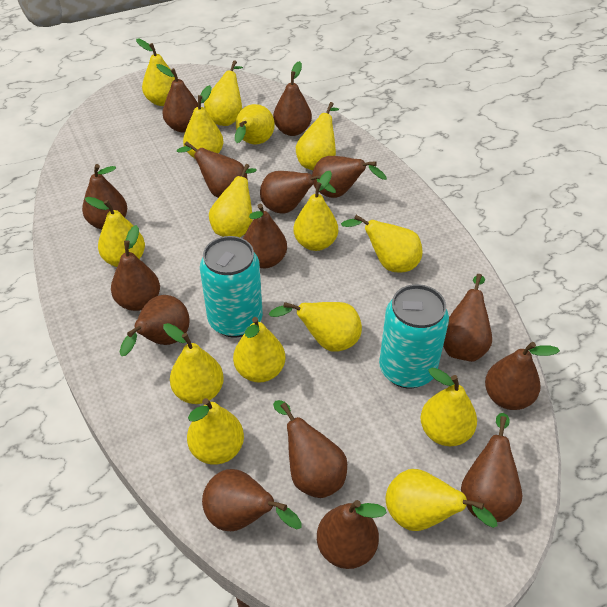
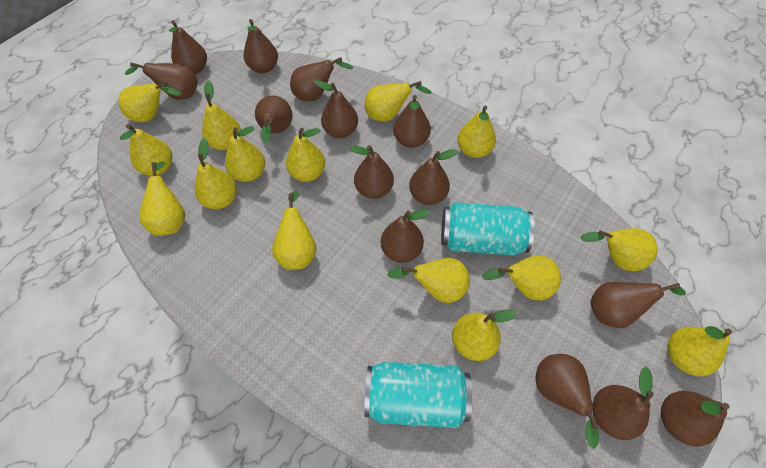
brown pear: [82,164,127,229] [111,225,160,311] [120,295,190,356] [157,64,198,132] [177,141,248,198] [202,469,302,531] [243,204,287,268] [260,171,336,213] [273,61,312,136] [273,400,347,498] [312,156,387,198] [317,500,387,569] [443,274,492,362] [461,413,522,522] [485,342,560,410] = 15 -> [125,62,198,100] [169,20,207,74] [244,19,278,73] [255,95,292,143] [290,57,353,101] [314,80,358,138] [349,145,394,199] [381,209,430,263] [393,95,431,148] [409,149,458,205] [535,354,599,449] [590,282,686,328] [593,367,654,440] [661,391,729,447] = 14

